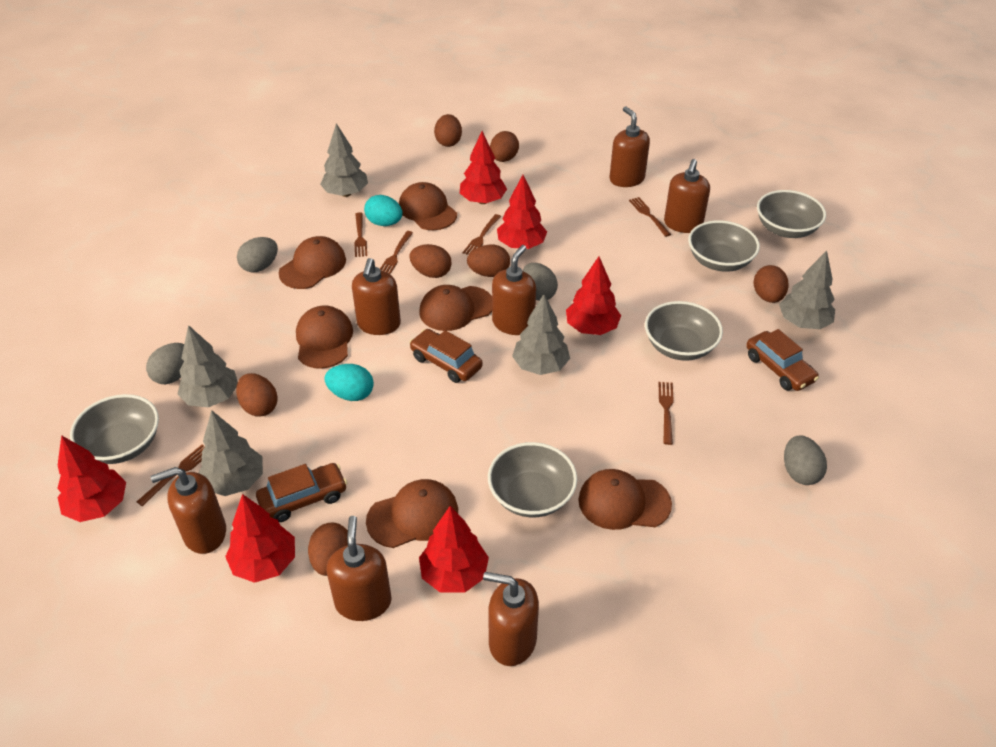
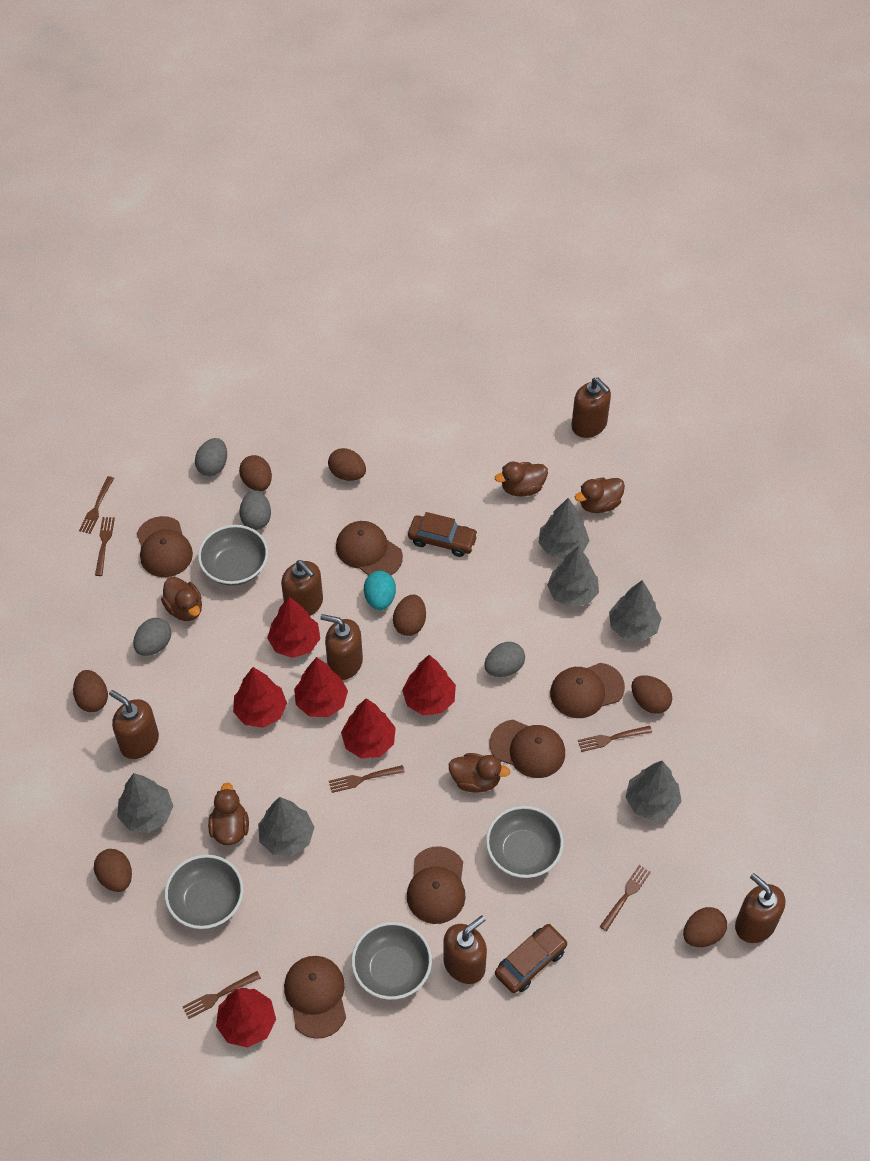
brown car: [256,463,347,522] [409,329,483,383] [746,329,819,391] = 3 -> [408,512,478,557] [495,924,568,993] = 2
brown duck: none = 0 -> [161,577,202,621] [208,783,249,845] [449,753,510,792] [495,461,548,496] [575,477,625,513] = 5
brown soap dispenser: [151,467,226,554] [326,516,392,621] [352,258,401,335] [483,572,539,666] [492,245,536,335] [610,106,650,187] [664,159,710,233] = 7 -> [109,690,159,759] [281,560,323,616] [320,614,363,680] [443,915,487,984] [572,378,611,438] [735,873,785,943] = 6
grey bowl: [70,394,159,464] [488,442,577,518] [645,301,723,361] [688,220,760,272] [757,190,826,238] = 5 -> [165,855,244,929] [198,525,268,586] [352,922,432,1000] [486,806,564,878] = 4
grey tree: [177,325,238,407] [198,410,263,496] [320,123,368,197] [512,294,570,375] [779,251,835,329] = 5 -> [117,773,173,833] [258,797,314,856] [539,498,590,559] [547,546,599,608] [609,580,661,641] [626,761,682,821] = 6
turquoise egg: [324,364,374,401] [364,195,403,226] = 2 -> [364,571,396,610] = 1

